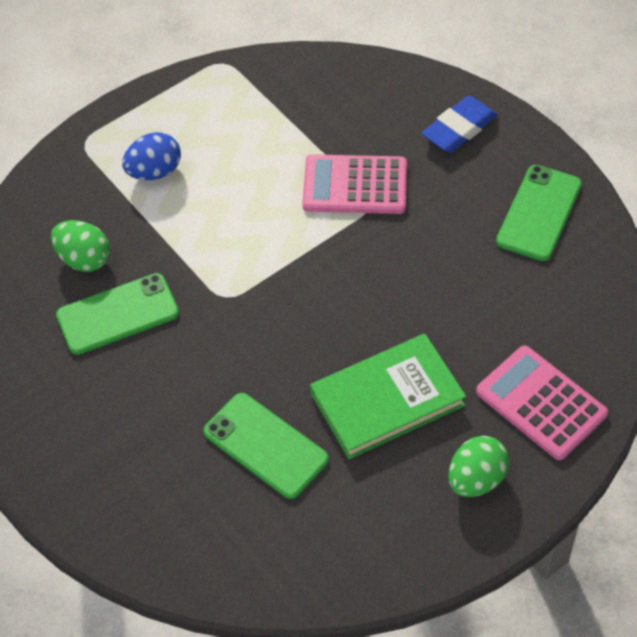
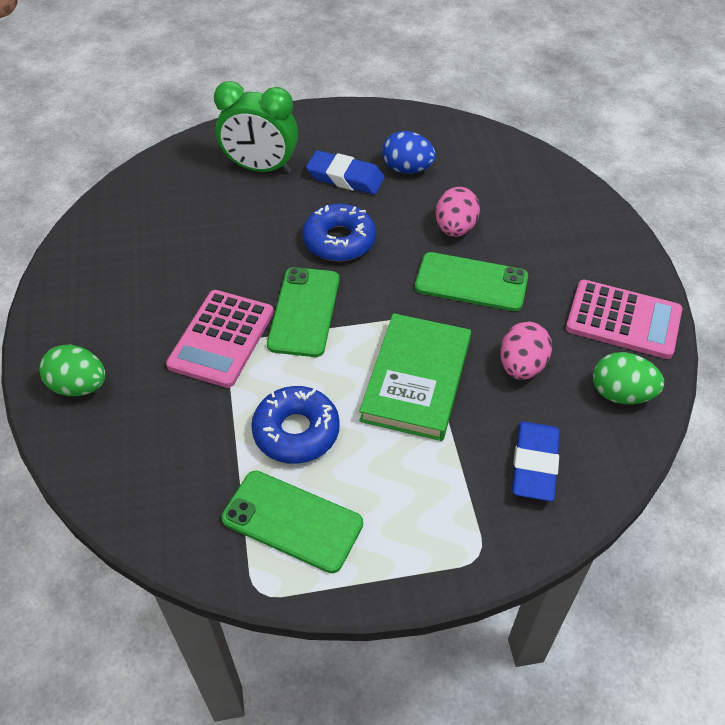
blue donut: none = 0 -> [251,386,340,464] [302,204,376,261] = 2
blue eraser: [421,96,497,153] = 1 -> [306,150,385,194] [512,421,560,501] = 2
green clock: none = 0 -> [214,81,298,173] = 1
pink egg: none = 0 -> [436,187,480,237] [500,321,552,380] = 2

